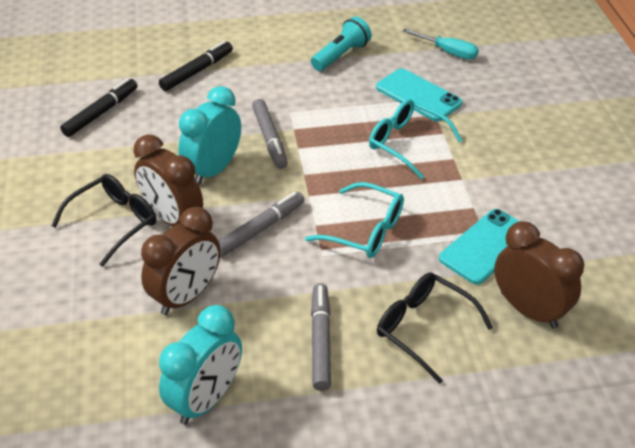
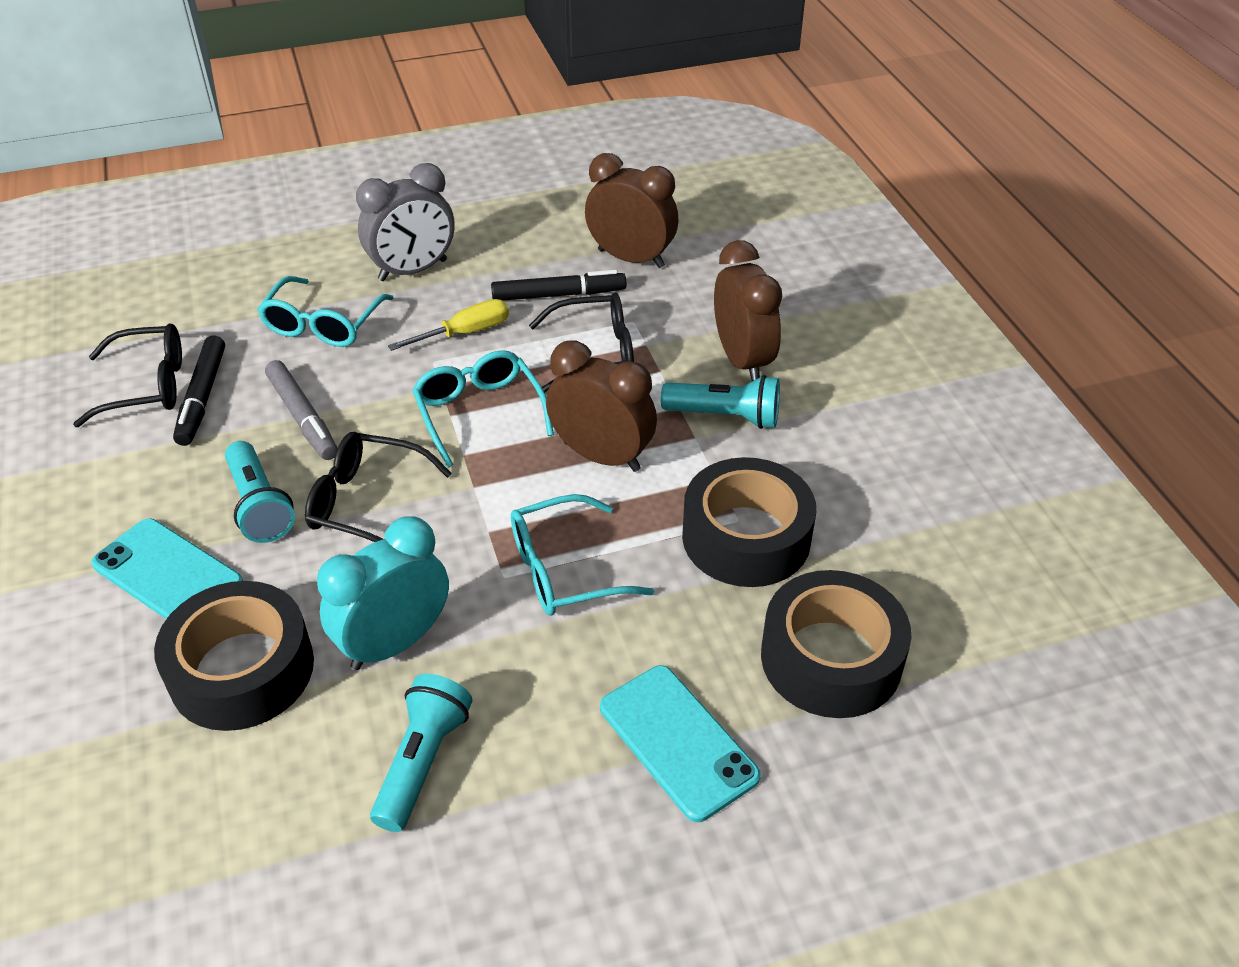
black glasses: [51,174,156,267] [377,273,493,384] = 2 -> [73,323,182,427] [305,432,452,542] [529,293,634,393] = 3
black tape: none = 0 -> [154,581,314,731] [682,457,816,587] [761,570,911,718] = 3
grey clock: none = 0 -> [356,163,455,281] = 1
grey marker: [218,192,304,257] [252,99,288,169] [311,283,331,391] = 3 -> [265,360,338,460] = 1
turquoise clock: [159,305,242,425] [178,86,241,186] = 2 -> [317,516,449,670] = 1
turquoise flashlight: [311,17,371,71] = 1 -> [225,441,295,543] [370,674,472,832] [661,375,780,429] = 3
turquoise glasses: [305,182,404,258] [369,99,463,179] = 2 -> [257,276,393,347] [412,350,554,467] [511,494,654,616] = 3
turquoise screwdriver: [403,29,479,60] = 1 -> none = 0
yellow screwdriver: none = 0 -> [388,299,509,351] = 1

